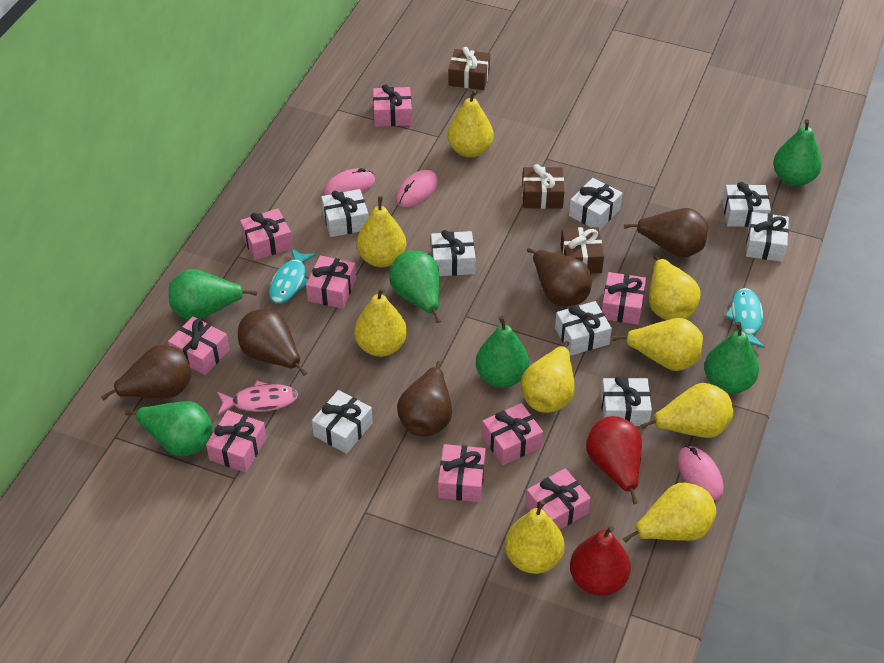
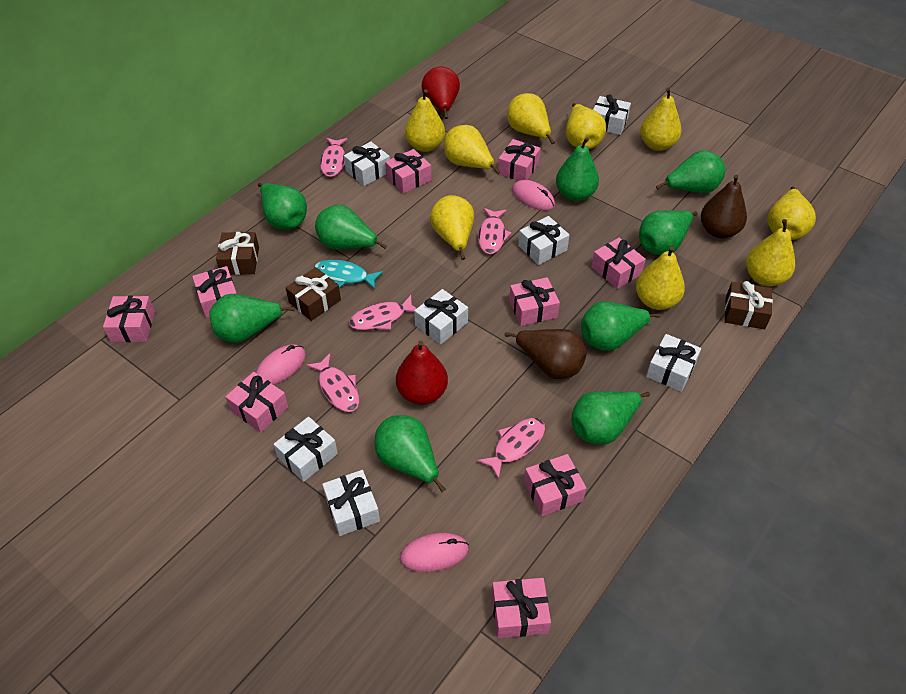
brown pear: [101,345,192,400] [238,309,307,376] [397,361,452,437] [527,248,592,307] [624,208,708,258] = 5 -> [505,329,587,379] [701,175,747,238] = 2
green pear: [125,401,213,457] [169,269,257,320] [389,250,441,323] [476,316,529,388] [704,322,759,394] [773,119,822,186] = 6 -> [209,294,295,343] [258,183,307,230] [315,205,387,250] [374,415,446,492] [556,137,599,201] [571,391,650,445] [581,301,660,351] [639,210,698,255] [656,150,726,193] = 9
pink fish: [217,381,298,416] = 1 -> [306,354,359,412] [320,138,348,177] [349,295,417,330] [477,418,545,479] [478,208,512,254] = 5
turquoise fish: [269,248,316,303] [725,288,765,348] = 2 -> [314,260,383,290] = 1
white gift: [312,390,373,454] [321,189,369,237] [431,230,475,276] [555,301,612,356] [569,178,622,230] [601,376,652,426] [722,182,771,227] [746,212,789,262] = 8 -> [274,417,338,482] [322,470,380,536] [344,142,390,186] [414,289,468,345] [518,216,570,265] [593,94,631,135] [646,334,701,392] = 7

